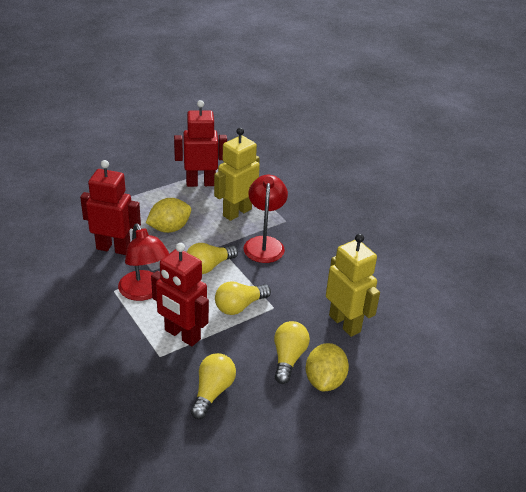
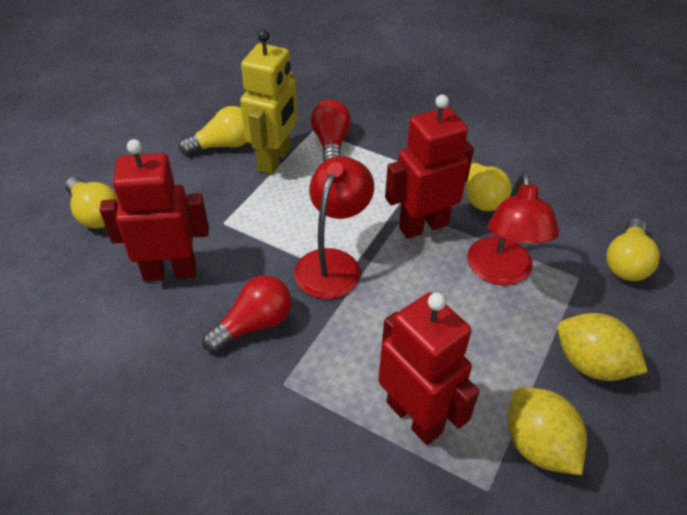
red light bulb: none = 0 -> [202,276,291,352] [311,100,351,162] = 2
yellow robot: [214,128,260,221] [326,234,380,337] = 2 -> [240,30,297,174] = 1

